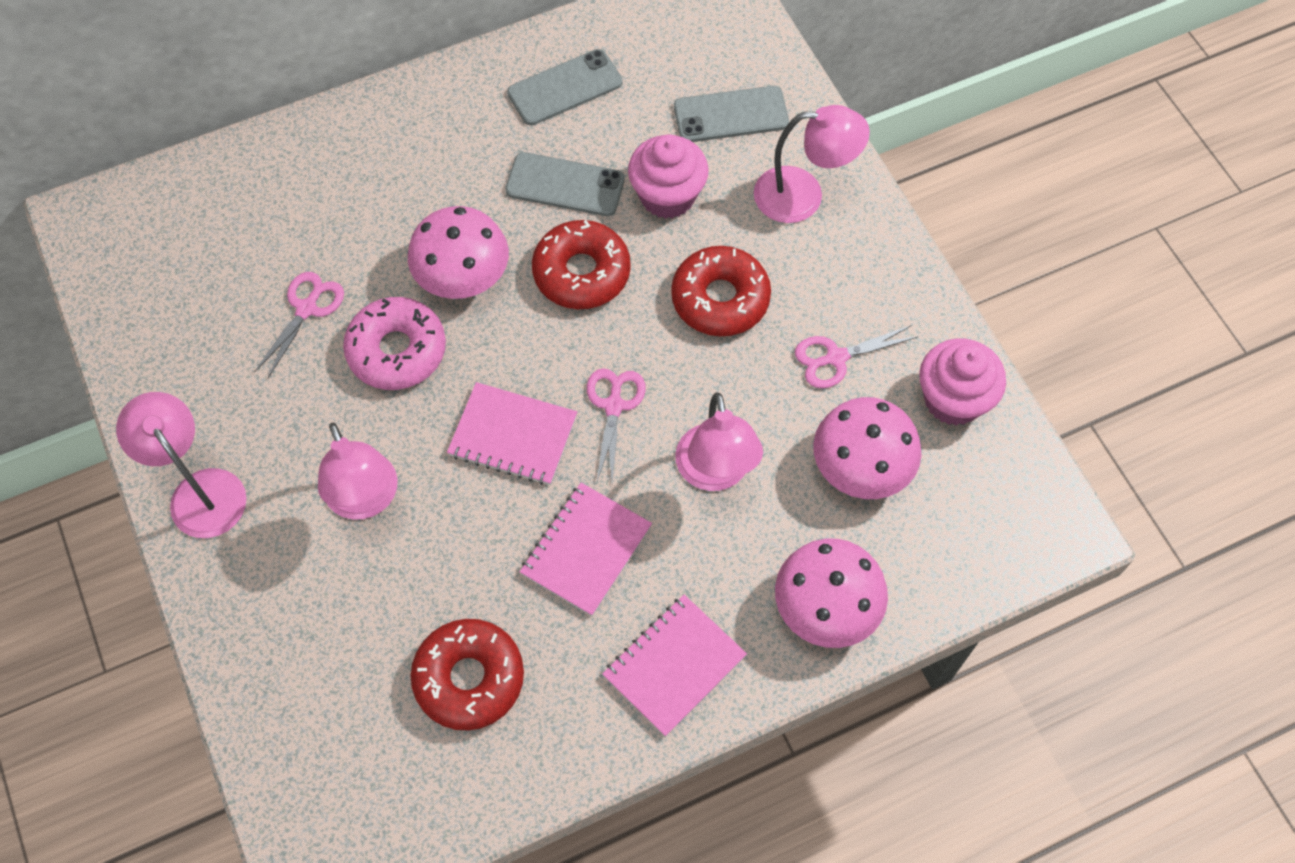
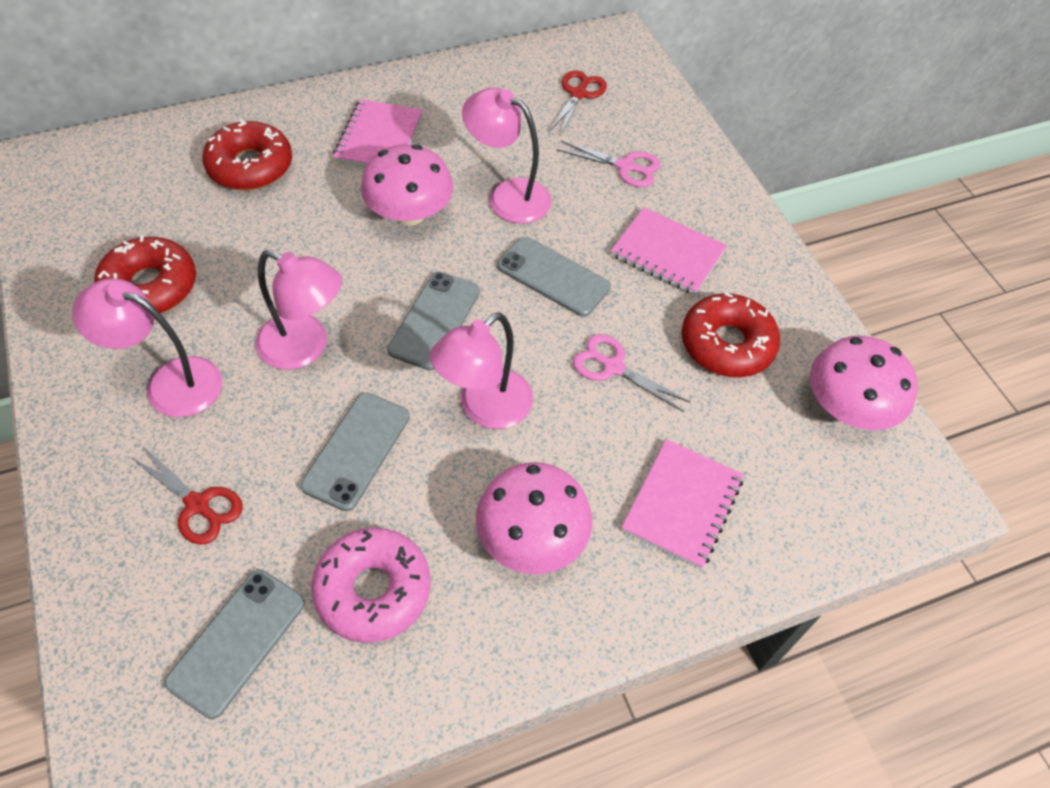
grey phone: [505,152,625,216] [507,49,623,125] [674,86,789,142] = 3 -> [164,570,305,719] [300,393,410,511] [387,272,480,371] [497,237,611,317] = 4
pink cupcake: [628,134,709,219] [919,338,1006,425] = 2 -> none = 0
pink scissors: [255,272,344,378] [587,368,646,482] [795,325,917,388] = 3 -> [557,140,660,187] [573,334,691,412] = 2
red scissors: none = 0 -> [130,445,243,545] [549,70,607,136] = 2

